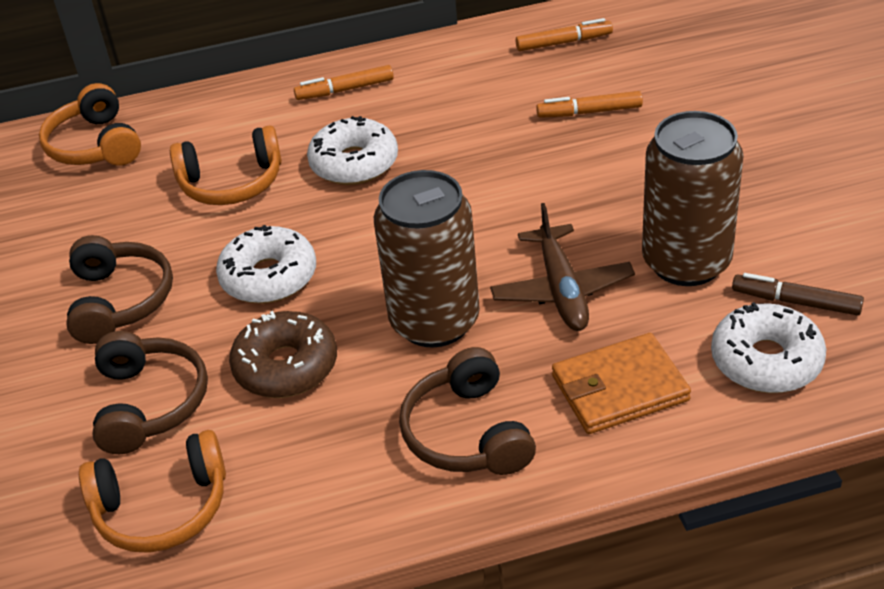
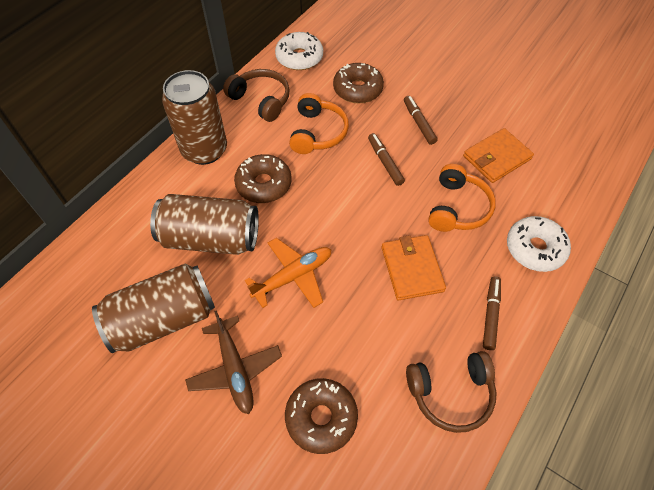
brown can: [374,170,480,348] [642,111,744,286] = 2 -> [92,264,215,353] [150,194,259,255] [162,70,227,165] = 3
brown donut: [229,311,337,398] = 1 -> [234,154,292,203] [285,378,358,454] [333,63,384,103] = 3
brown headphones: [66,235,173,344] [93,331,208,454] [399,347,536,475] = 3 -> [223,69,290,122] [406,351,497,433] = 2
brown marker: [732,273,864,316] = 1 -> [368,133,405,186] [404,96,438,145] [483,277,501,350] = 3
orange headphones: [39,83,141,166] [79,430,226,553] [170,125,282,205] = 3 -> [289,93,349,154] [428,164,496,232] = 2
orange marker: [294,65,394,100] [516,18,613,51] [536,91,643,118] = 3 -> none = 0
orange plane: none = 0 -> [245,238,332,308] = 1
orange wallet: [552,333,691,434] = 1 -> [382,235,446,300] [463,128,534,183] = 2
white donut: [216,225,316,304] [307,116,398,185] [711,302,826,393] = 3 -> [275,32,323,70] [507,216,571,272] = 2

